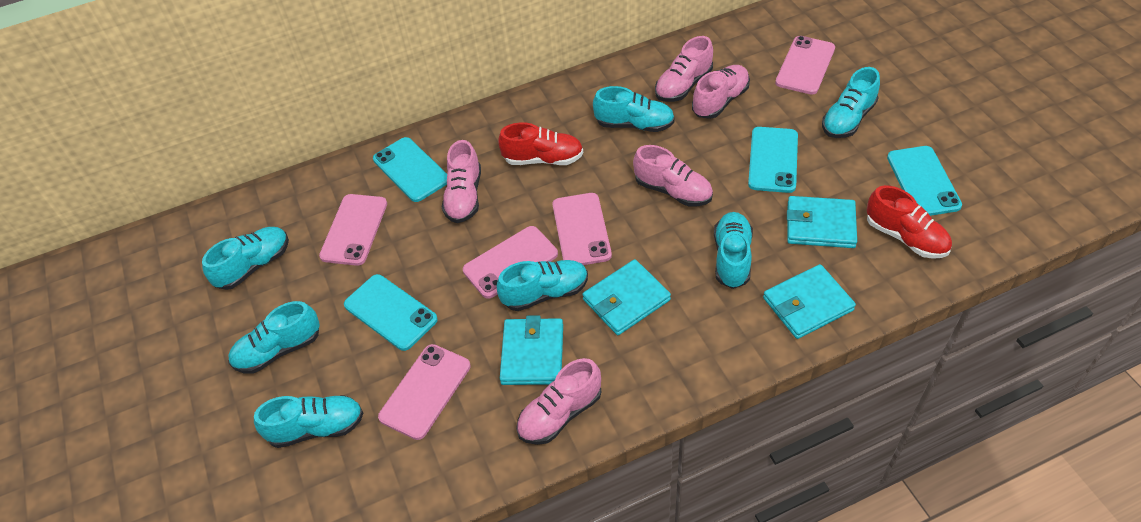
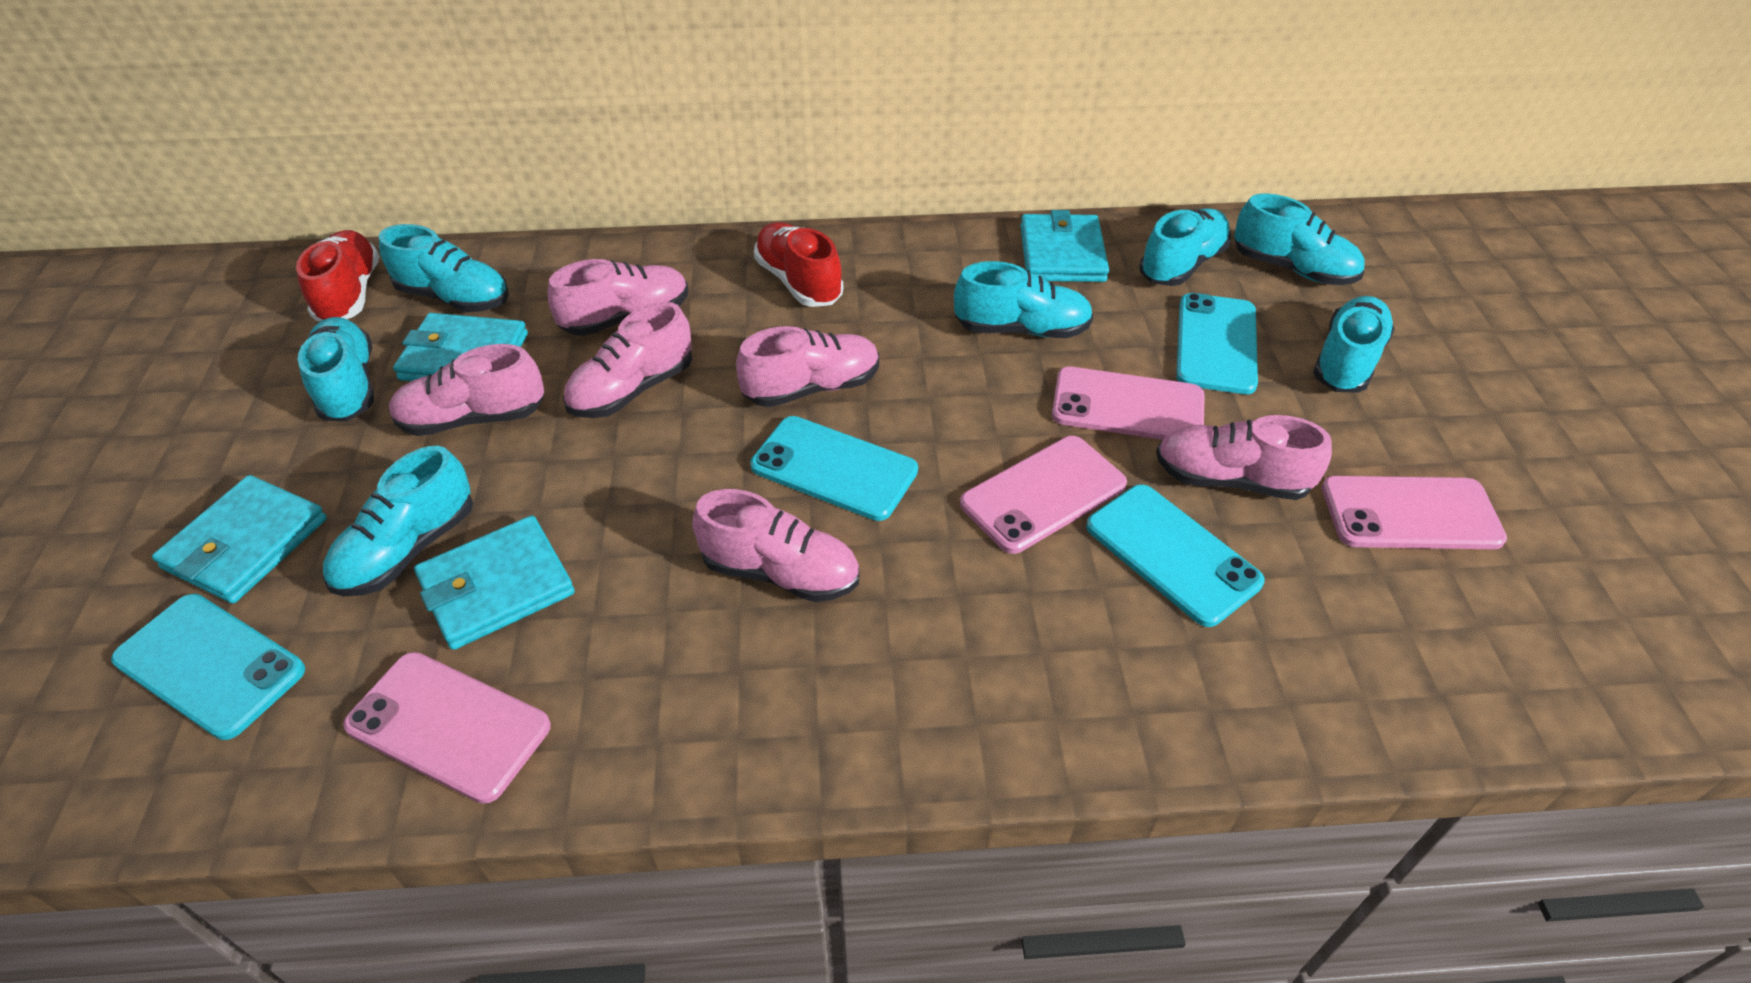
pink phone: [319,194,387,266] [378,344,471,440] [463,226,558,299] [553,193,612,265] [775,36,835,95] = 5 -> [343,652,551,804] [960,436,1127,554] [1052,366,1205,440] [1322,476,1507,549] = 4
pink shoe: [442,140,481,223] [516,358,601,445] [633,145,713,207] [655,36,713,102] [692,65,750,119] = 5 -> [389,344,544,436] [548,259,688,336] [563,302,692,418] [692,489,859,602] [736,326,879,407] [1156,415,1332,500] = 6

